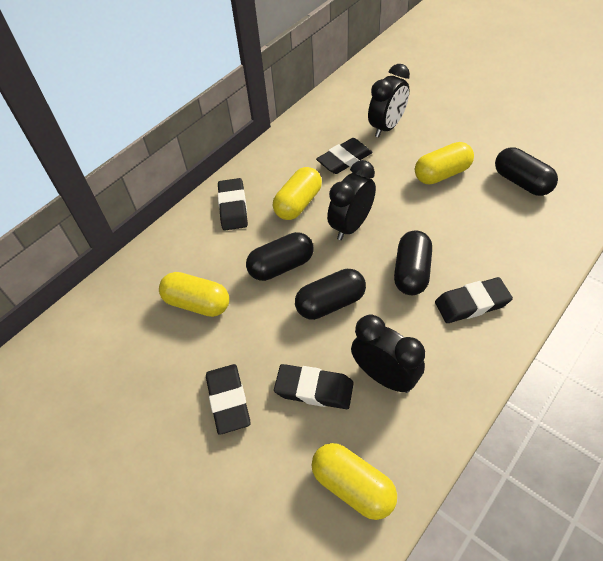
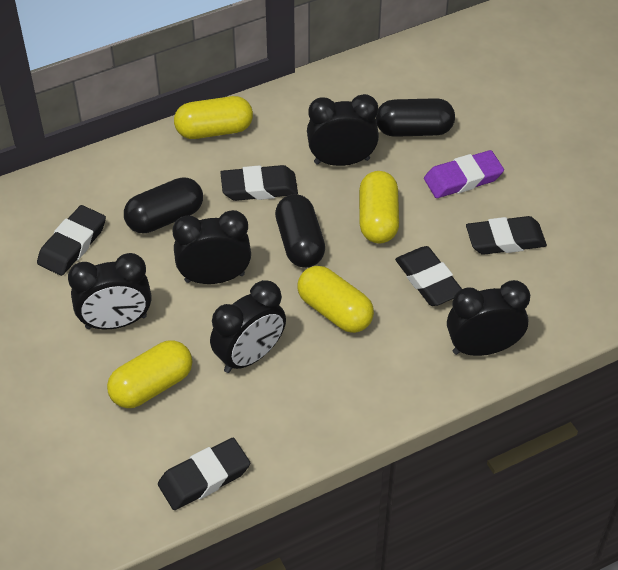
black capsule: [246,232,313,281] [295,269,366,320] [394,230,432,295] [495,147,558,196] = 4 -> [124,177,203,233] [275,194,325,268] [376,98,455,137] = 3
black clock: [327,160,376,240] [351,315,425,393] [368,64,410,138] = 3 -> [68,253,152,329] [173,210,251,284] [210,280,286,373] [307,94,379,166] [447,280,530,356] = 5
purple eraser: none = 0 -> [424,150,504,198] = 1

